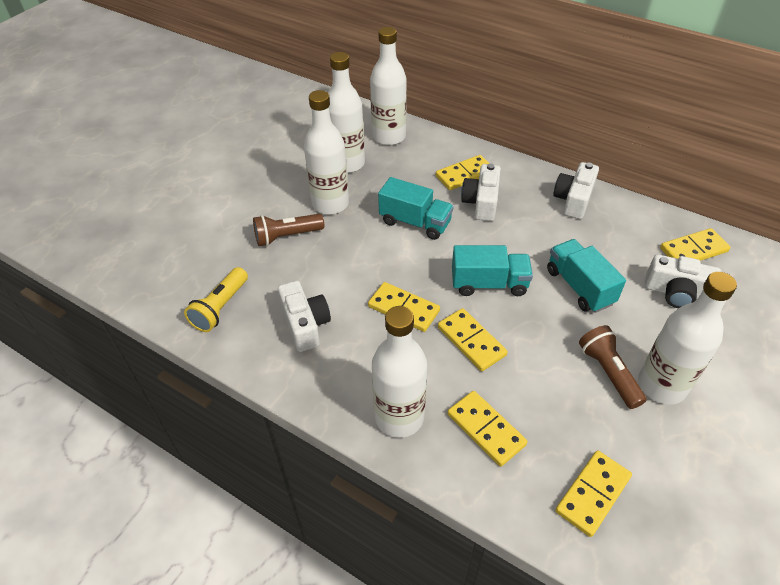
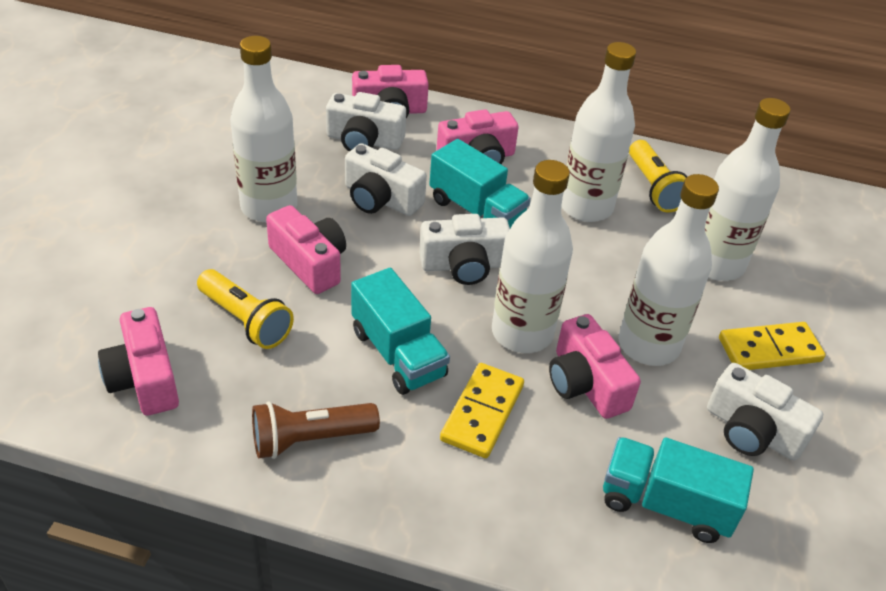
brown flashlight: [253,214,324,246] [579,325,647,409] = 2 -> [252,401,380,459] = 1
pink camera: none = 0 -> [98,307,179,416] [266,205,346,294] [352,65,429,118] [437,109,519,164] [549,314,641,419] = 5
yellow domino: [368,282,440,332] [436,155,490,190] [438,308,508,371] [448,391,528,466] [555,451,632,537] [660,228,730,261] = 6 -> [440,363,524,458] [719,322,826,370] = 2
yellow flashlight: [184,267,248,332] = 1 -> [197,269,294,349] [629,140,688,212] = 2

